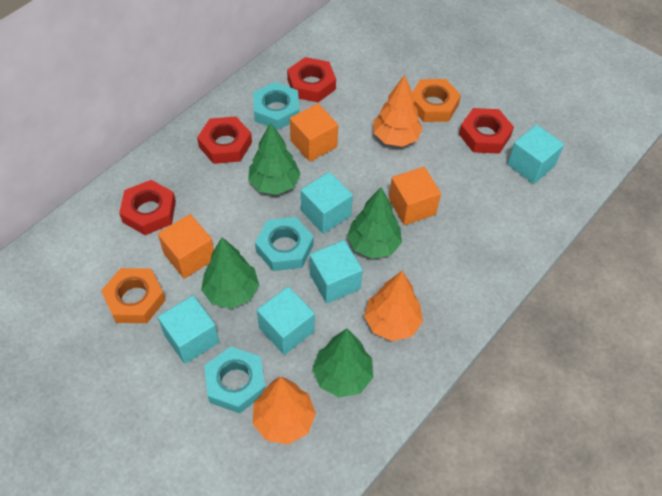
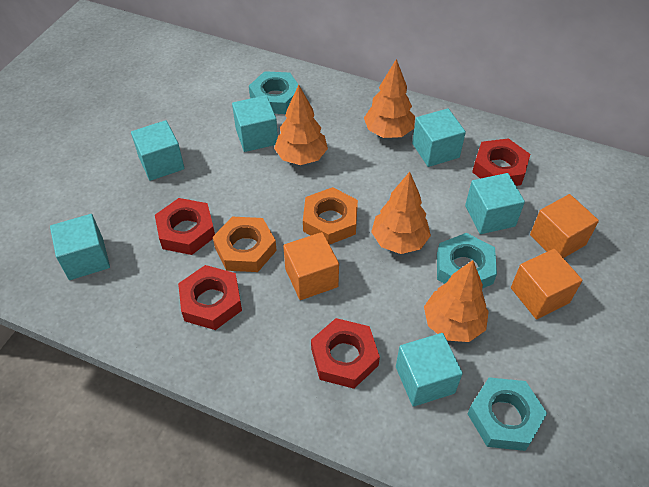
green tree: [201,237,259,309] [248,122,300,195] [312,329,373,398] [347,187,402,259] = 4 -> none = 0
orange tree: [253,377,316,445] [364,271,423,341] [373,75,423,147] = 3 -> [274,85,328,165] [364,59,415,138] [371,172,431,254] [424,260,489,342] = 4
turquoise cube: [158,295,219,364] [257,287,315,355] [301,172,353,234] [310,240,363,303] [507,125,564,184] = 5 -> [50,214,110,280] [131,120,184,181] [232,95,278,152] [396,333,463,407] [412,108,466,167] [465,173,525,234] = 6

